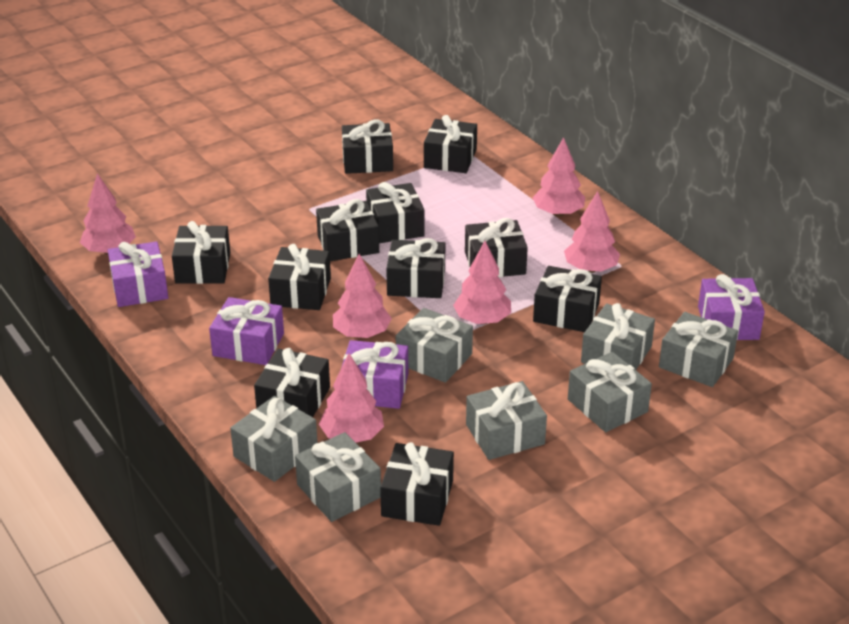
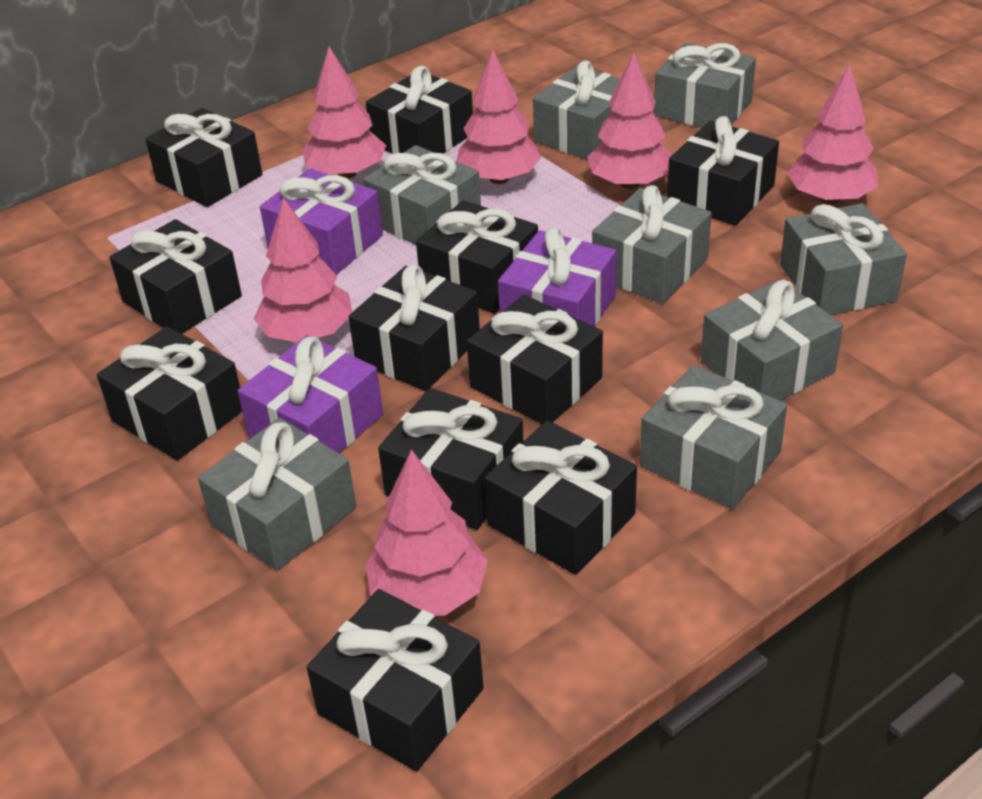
grey gift: [230,396,318,482] [295,432,381,522] [396,308,473,383] [466,381,547,460] [568,352,652,432] [581,303,655,370] [659,312,738,387] = 7 -> [198,418,356,571] [363,145,481,245] [533,60,620,160] [592,185,712,303] [640,365,787,510] [654,42,756,128] [701,279,843,400] [780,203,907,315] = 8
purple gift: [108,241,168,307] [209,297,284,365] [341,340,408,409] [698,274,765,340] = 4 -> [238,335,383,453] [260,168,383,275] [498,227,617,326] = 3

